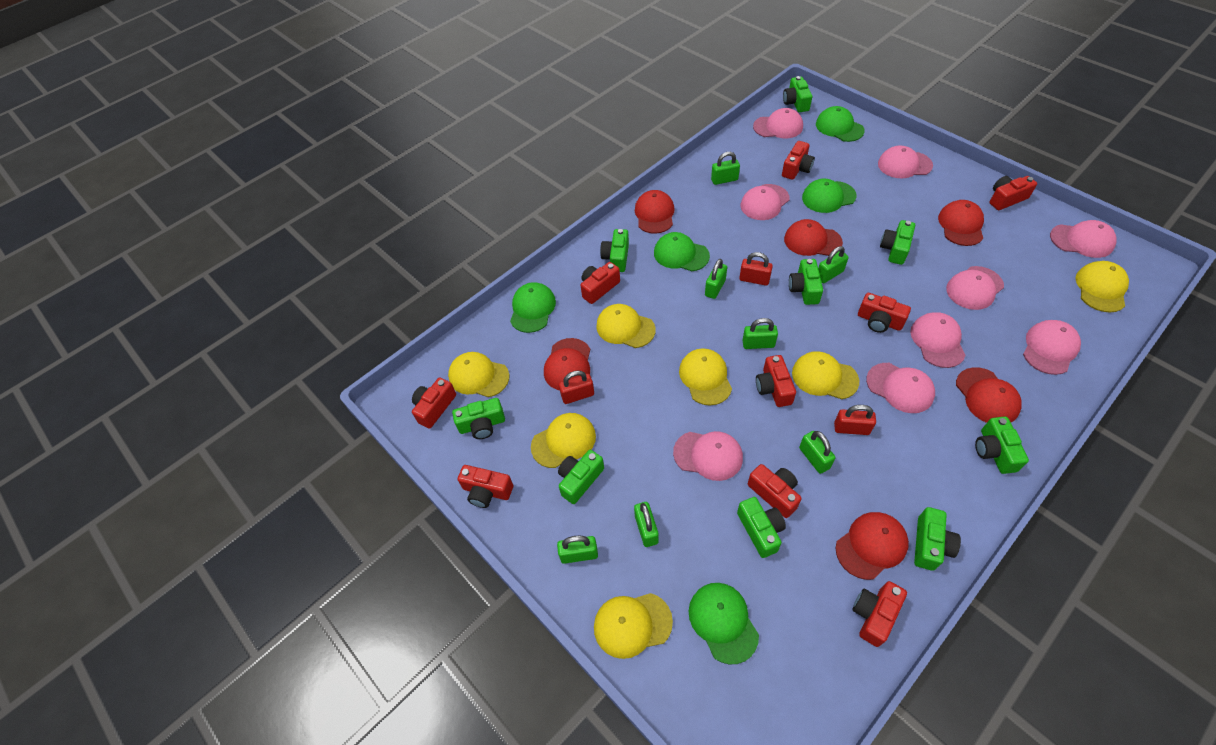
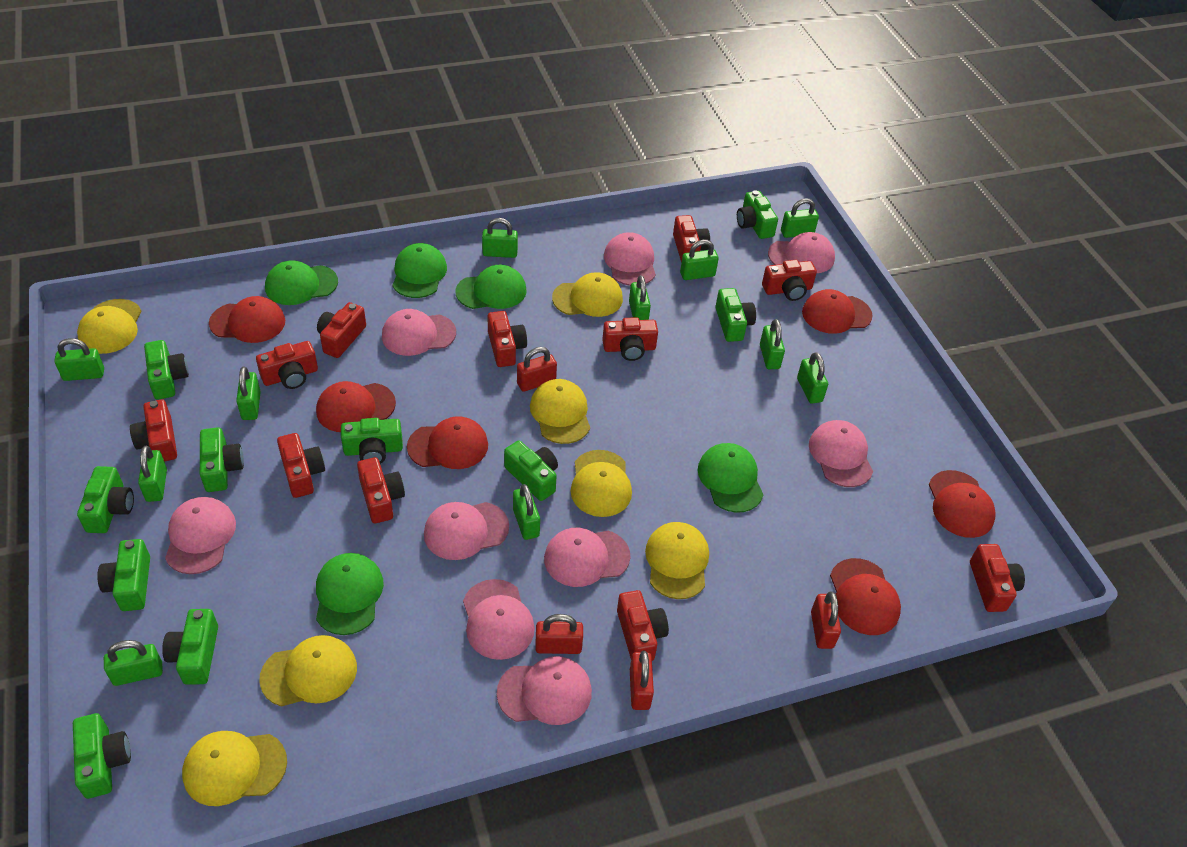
green camera: [452,398,505,439] [558,450,604,504] [600,229,629,272] [737,497,786,558] [783,76,812,112] [789,259,823,305] [880,220,915,265] [914,507,961,571] [975,417,1029,474] = 9 -> [73,713,131,799] [77,466,134,533] [97,539,150,611] [144,340,189,400] [162,609,218,685] [200,427,244,492] [341,418,403,464] [504,440,558,501] [716,288,756,342] [737,191,778,239] = 10
green padlock: [557,536,598,564] [634,502,659,547] [705,259,727,299] [711,152,740,185] [742,318,778,349] [799,431,835,474] [818,246,849,283] = 7 -> [54,338,104,381] [104,640,163,686] [138,446,167,502] [236,366,261,420] [482,218,518,258] [513,484,540,540] [629,275,651,320] [680,240,719,280] [760,319,785,369] [781,198,819,238] [797,352,828,404] = 11
red camera: [412,378,456,429] [458,465,513,508] [581,262,620,304] [748,464,802,518] [756,355,796,407] [782,141,815,180] [853,581,907,647] [858,293,911,333] [990,176,1037,210] = 9 -> [130,399,177,462] [256,341,318,389] [277,433,325,498] [317,302,366,358] [357,457,405,523] [488,311,527,367] [602,317,658,361] [617,590,669,661] [673,215,710,263] [762,260,817,301] [970,544,1025,612] = 11
red padlock: [559,371,594,404] [739,252,773,286] [834,405,876,435] = 3 -> [517,347,557,392] [535,614,583,654] [630,651,654,710] [811,592,841,649] = 4

